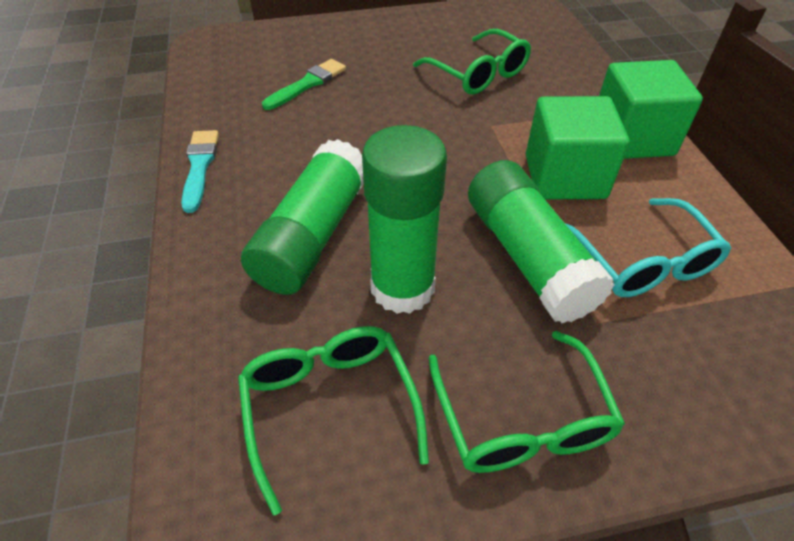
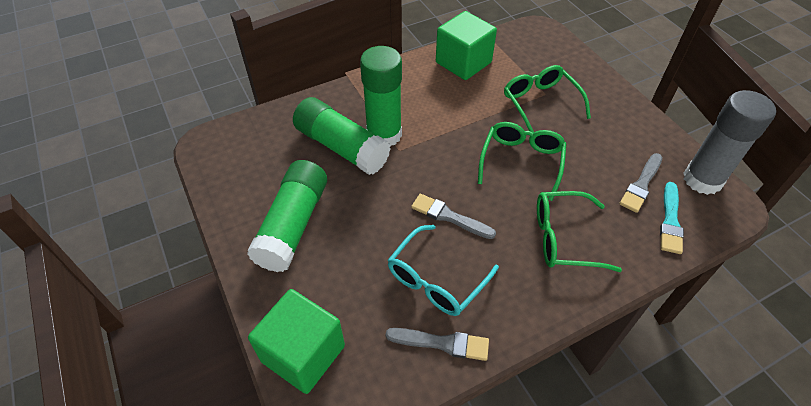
green brush: [262,59,346,110] = 1 -> none = 0
grey brush: none = 0 -> [386,328,489,361] [411,194,496,239] [619,153,662,213] = 3
grey glue stick: none = 0 -> [683,90,776,195] = 1

